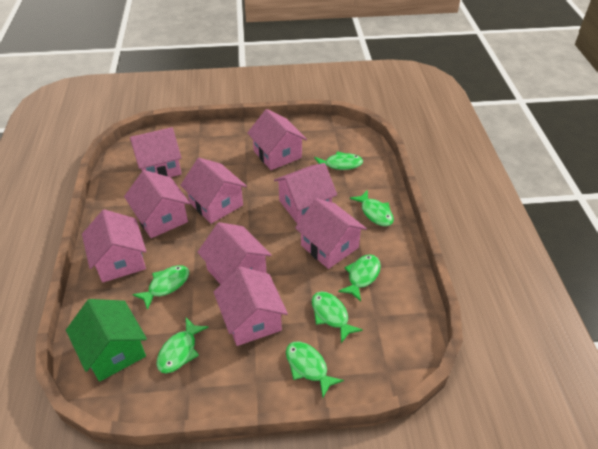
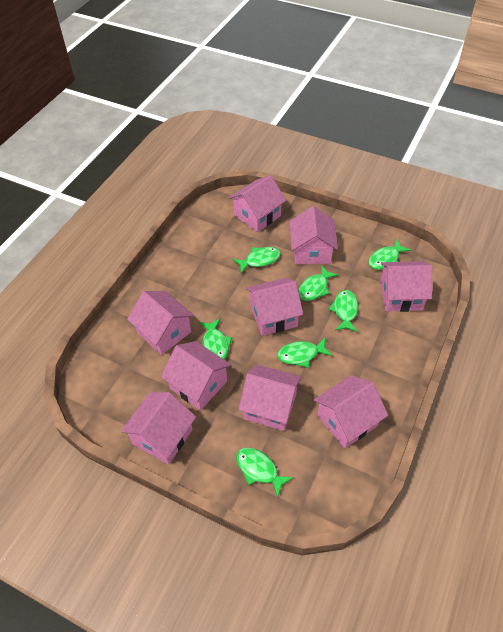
green house: [66,299,147,382] = 1 -> none = 0

